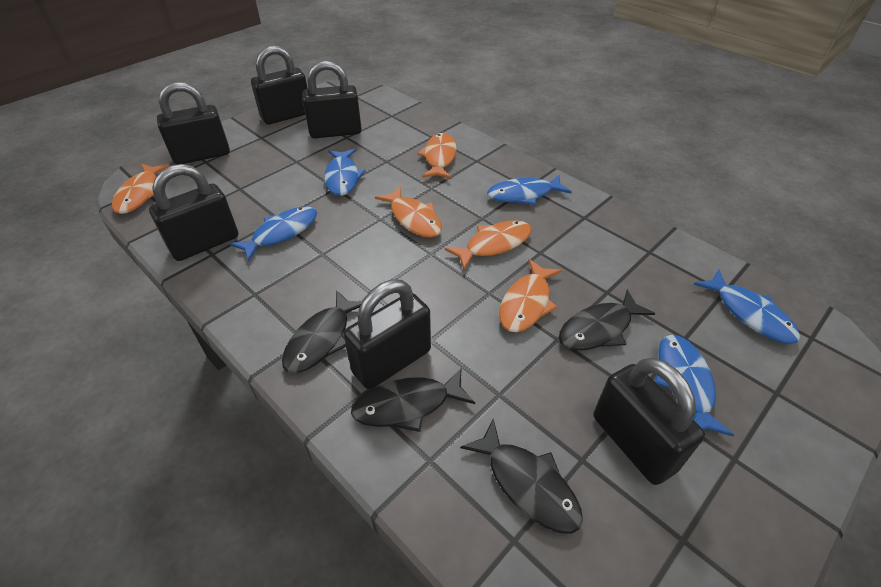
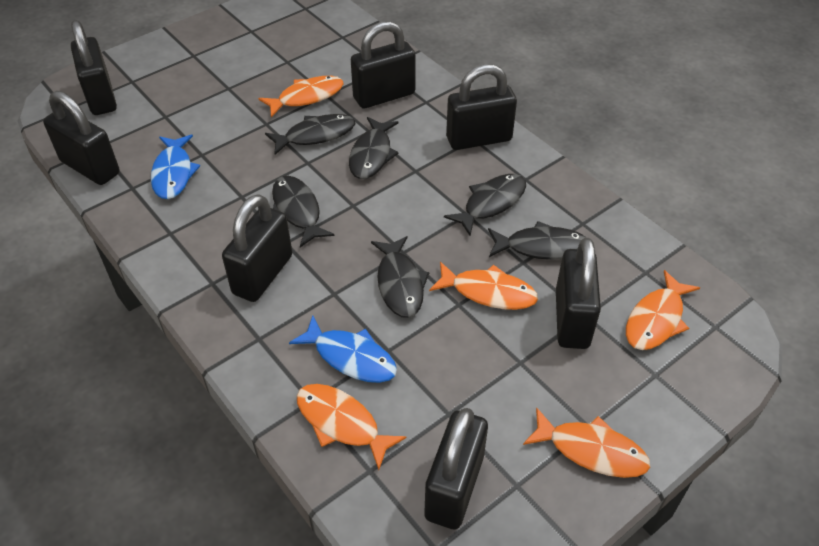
black fish: [282,290,362,373] [351,367,475,432] [460,418,583,534] [559,290,656,350] = 4 -> [265,114,355,155] [272,176,334,247] [349,117,399,179] [371,236,430,318] [444,174,526,236] [488,221,587,260] = 6
black padlock: [149,164,238,261] [157,82,230,165] [251,46,308,125] [302,61,362,138] [344,280,431,389] [593,358,705,485] = 6 -> [43,91,120,185] [71,20,117,115] [222,194,292,302] [351,21,416,108] [424,408,488,530] [446,64,517,150] [556,238,601,349] = 7
blue fish: [229,207,317,262] [324,149,366,196] [487,174,572,205] [655,335,734,436] [694,269,800,344] = 5 -> [151,135,200,199] [289,315,397,383] = 2

